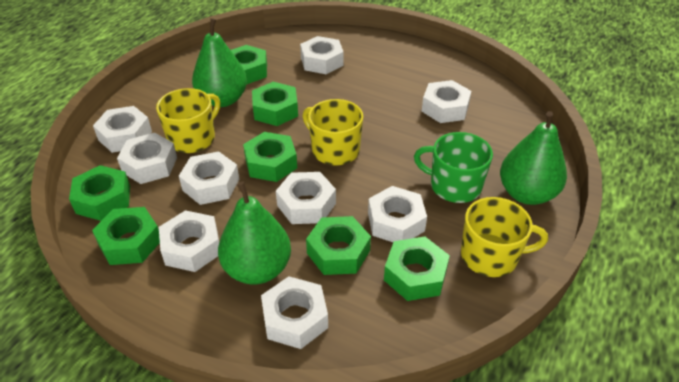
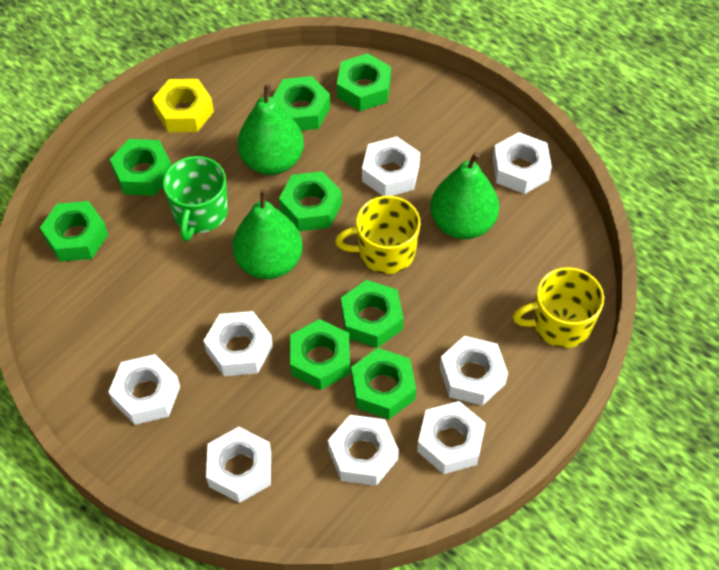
green nut: [69,165,130,221] [92,207,160,265] [231,45,267,85] [243,132,297,182] [252,82,298,126] [306,216,371,275] [384,236,450,301] = 7 -> [40,201,108,262] [110,139,171,196] [272,76,330,131] [279,171,342,231] [290,319,350,390] [337,53,391,111] [341,280,403,348] [351,348,416,419] = 8
white nut: [93,106,152,153] [117,133,177,184] [159,210,219,272] [179,152,239,205] [261,276,328,349] [276,172,336,224] [300,36,344,74] [368,186,427,242] [422,80,471,123] = 9 -> [108,354,180,425] [204,311,273,376] [206,427,271,503] [328,415,399,486] [362,137,420,196] [417,401,486,474] [440,336,508,406] [493,132,552,194] = 8
yellow mug: [156,88,220,153] [302,99,363,165] [461,197,548,277] = 3 -> [335,196,420,274] [513,267,604,348] = 2
yellow nut: none = 0 -> [152,79,214,132] = 1

